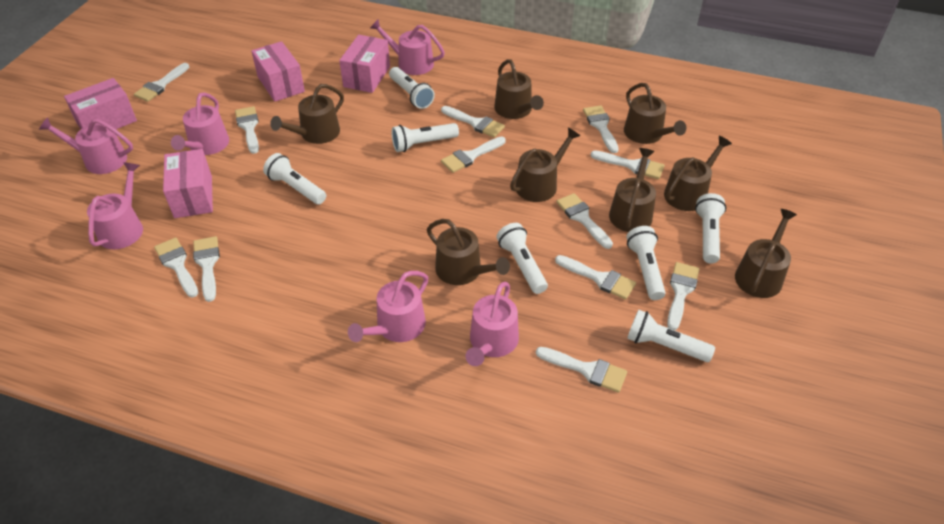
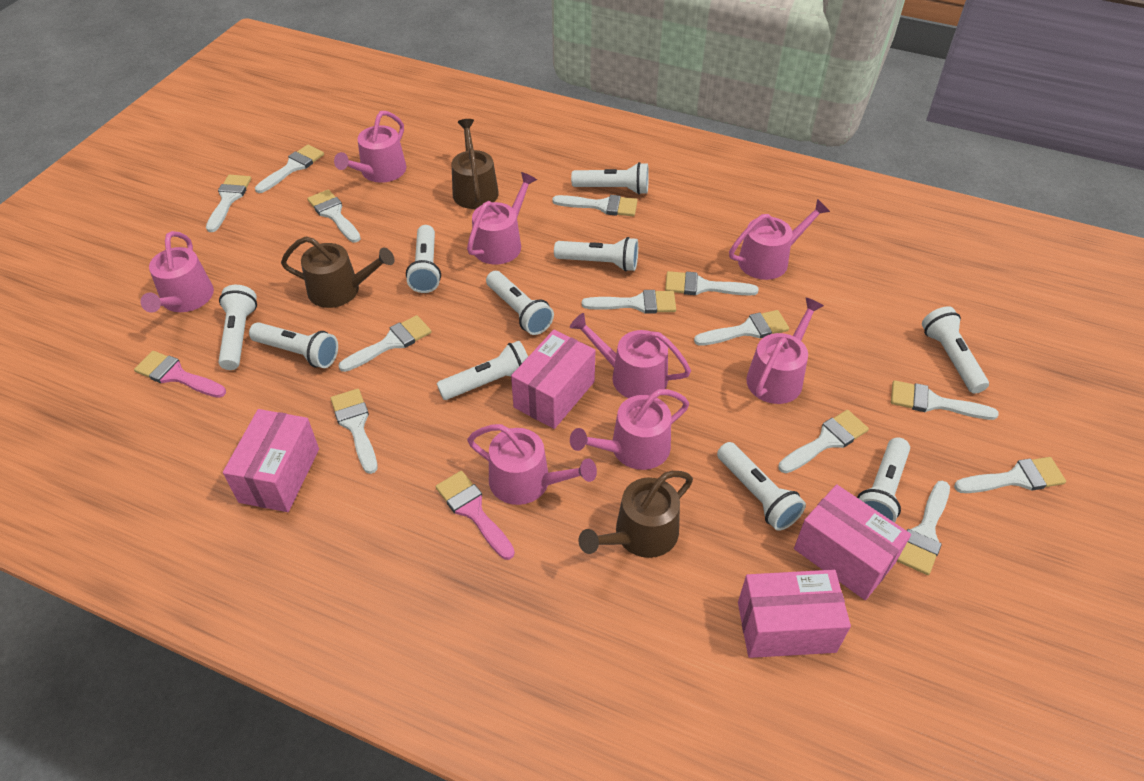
brown watering can: [270,84,344,144] [427,219,510,285] [494,59,544,119] [510,128,580,202] [609,148,656,232] [624,83,686,144] [664,136,732,211] [735,209,797,298] = 8 -> [281,236,395,308] [452,119,499,209] [579,471,693,558] = 3
pink brush: none = 0 -> [134,351,226,398] [436,471,515,560] = 2
pink watering can: [39,117,133,174] [87,162,143,249] [171,92,229,155] [348,271,428,342] [370,19,445,75] [465,282,519,366] = 6 -> [141,231,214,313] [334,111,406,183] [467,172,537,264] [467,424,597,505] [570,313,691,398] [570,389,689,470] [729,199,830,280] [746,297,824,404] = 8
white brush: [134,63,189,102] [154,238,198,297] [193,236,220,302] [235,106,259,154] [441,106,505,138] [441,137,506,173] [536,347,627,393] [555,255,636,300] [556,193,613,249] [583,106,619,153] [590,150,665,179] [667,262,699,330] = 12 -> [206,175,251,232] [255,145,324,193] [307,189,361,243] [331,389,378,474] [339,315,431,372] [552,195,638,216] [582,290,676,314] [665,271,759,295] [694,310,789,346] [778,410,869,473] [891,380,999,420] [897,481,950,575] [954,457,1066,493] = 13
white flashlight: [263,153,326,205] [389,67,435,109] [392,123,459,152] [497,223,548,294] [626,226,666,300] [627,309,715,362] [695,193,726,263] = 7 -> [218,285,257,370] [249,322,338,368] [406,225,441,293] [437,341,528,400] [486,271,554,335] [554,237,638,272] [571,162,649,195] [717,442,806,531] [857,437,910,523] [922,306,989,394] = 10

